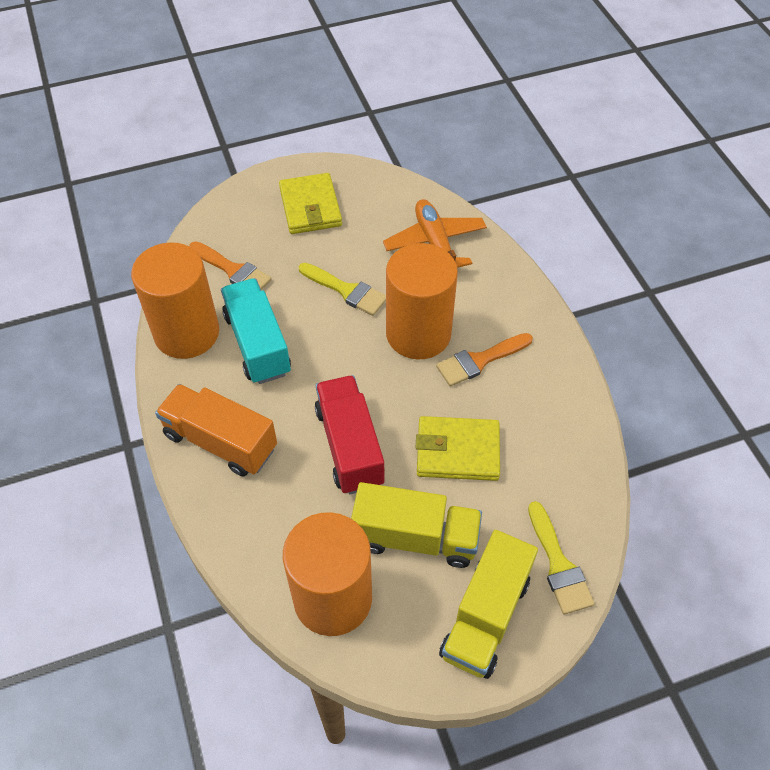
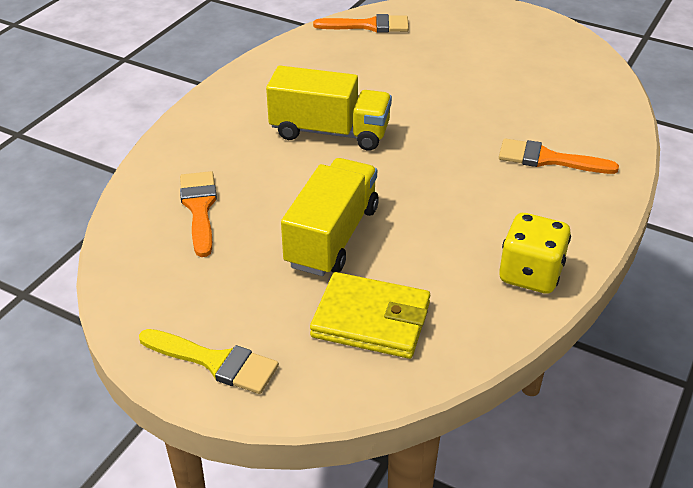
orange brush: [189,241,272,290] [436,333,533,387] = 2 -> [180,171,217,257] [313,14,409,33] [499,138,619,174] = 3
orange cylinder: [131,242,219,359] [283,512,372,636] [386,243,458,359] = 3 -> none = 0
orange plane: [383,199,487,268] = 1 -> none = 0
orange truck: [155,384,277,477] = 1 -> none = 0
red truck: [315,375,385,494] = 1 -> none = 0
turquoise truck: [221,278,291,384] = 1 -> none = 0
yellow brush: [299,263,386,316] [528,501,594,614] = 2 -> [139,329,279,394] = 1
yellow dice: none = 0 -> [499,213,571,294] = 1
yellow wallet: [279,173,342,234] [416,416,500,481] = 2 -> [310,272,430,359] = 1

